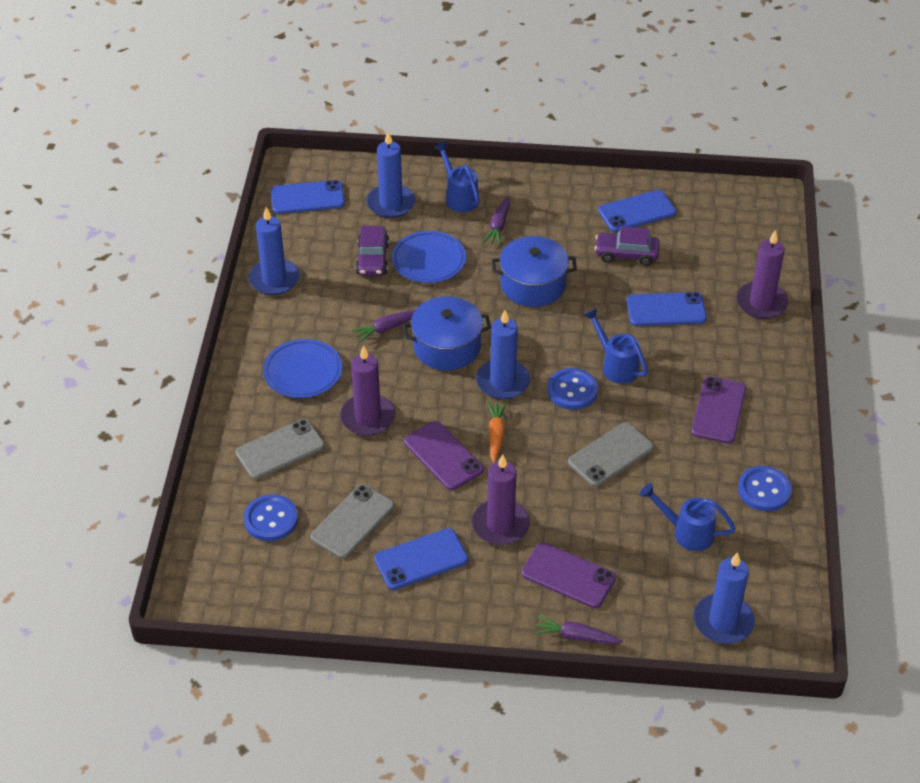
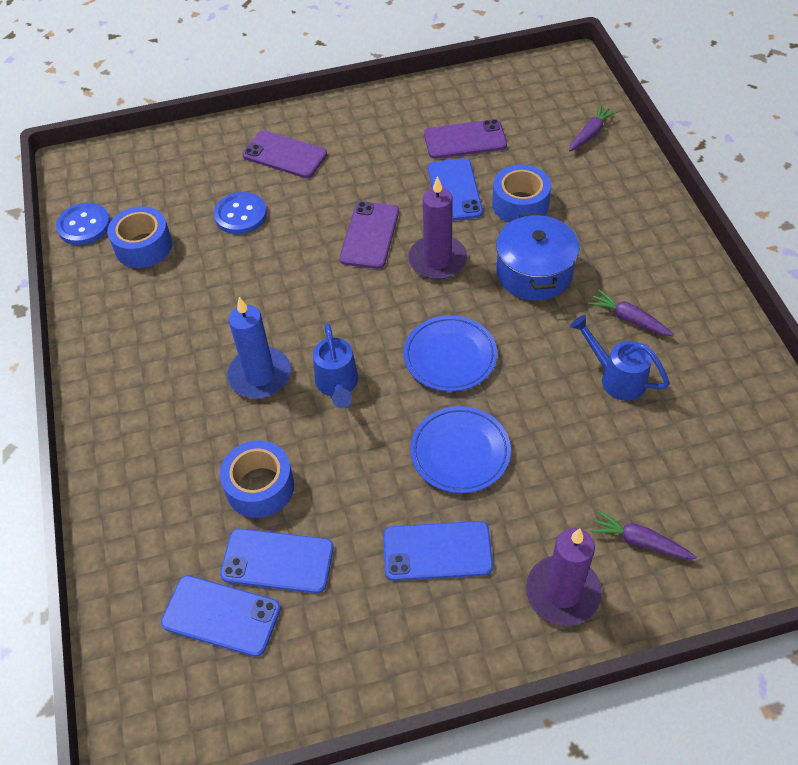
blue button: [244,494,298,541] [547,368,598,410] [738,466,792,511] = 3 -> [56,203,111,245] [214,192,267,234] = 2
blue candle: [248,207,300,295] [366,131,415,218] [476,310,530,399] [693,552,755,644] = 4 -> [227,297,291,398] = 1
blue pot: [402,296,491,371] [492,236,577,307] = 2 -> [496,213,579,301] = 1
blue tape: none = 0 -> [107,206,172,268] [220,440,294,518] [492,164,551,223] = 3
blue watering can: [434,142,480,212] [584,308,648,384] [640,483,736,551] = 3 -> [313,323,358,408] [570,315,670,401] = 2
grey phone: [236,419,325,479] [311,484,394,559] [568,422,654,487] = 3 -> none = 0
orange carrot: [487,402,506,463] = 1 -> none = 0
purple candle: [340,345,395,436] [472,454,530,545] [736,230,788,319] = 3 -> [408,176,467,280] [526,528,602,626] = 2
purple car: [356,226,389,276] [595,227,660,266] = 2 -> none = 0

